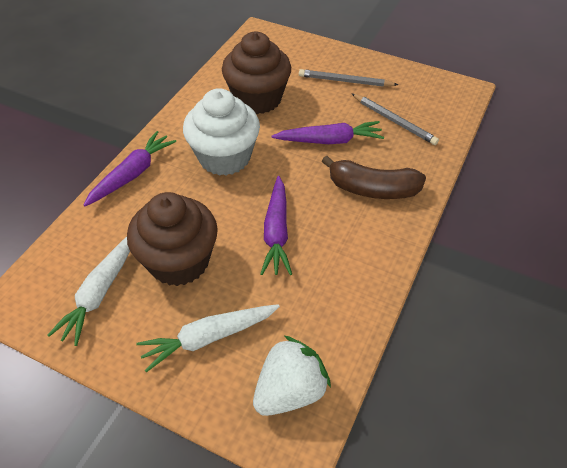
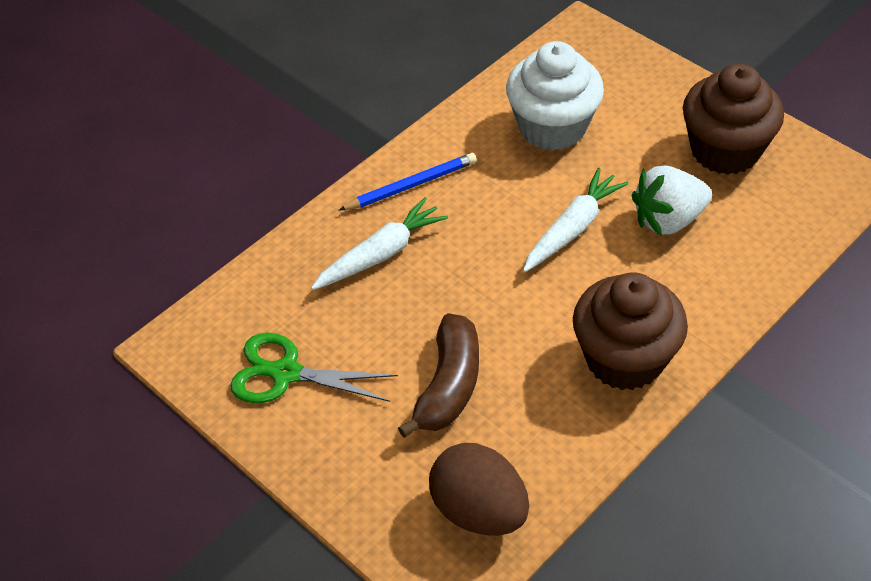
blue pencil: none = 0 -> [339,153,477,210] = 1
brown egg: none = 0 -> [429,443,529,536] = 1
green scissors: none = 0 -> [230,333,398,403] = 1
grey pencil: [299,69,398,87] [352,94,439,145] = 2 -> none = 0
purple carrot: [84,131,176,206] [260,176,292,275] [271,121,384,144] = 3 -> none = 0

